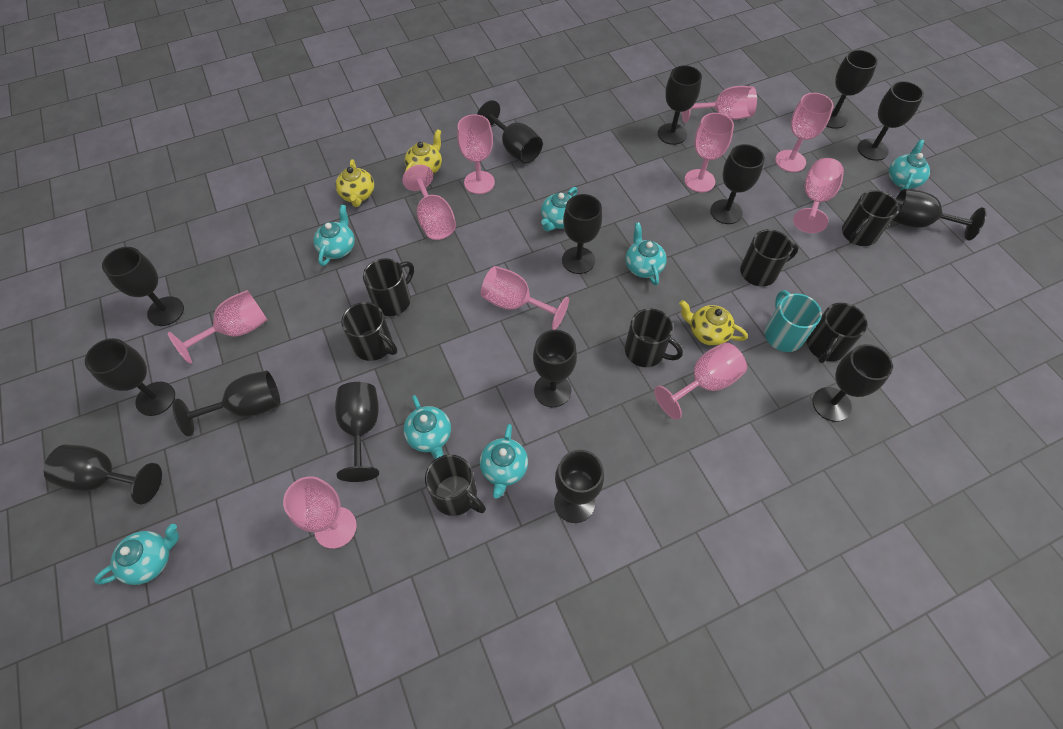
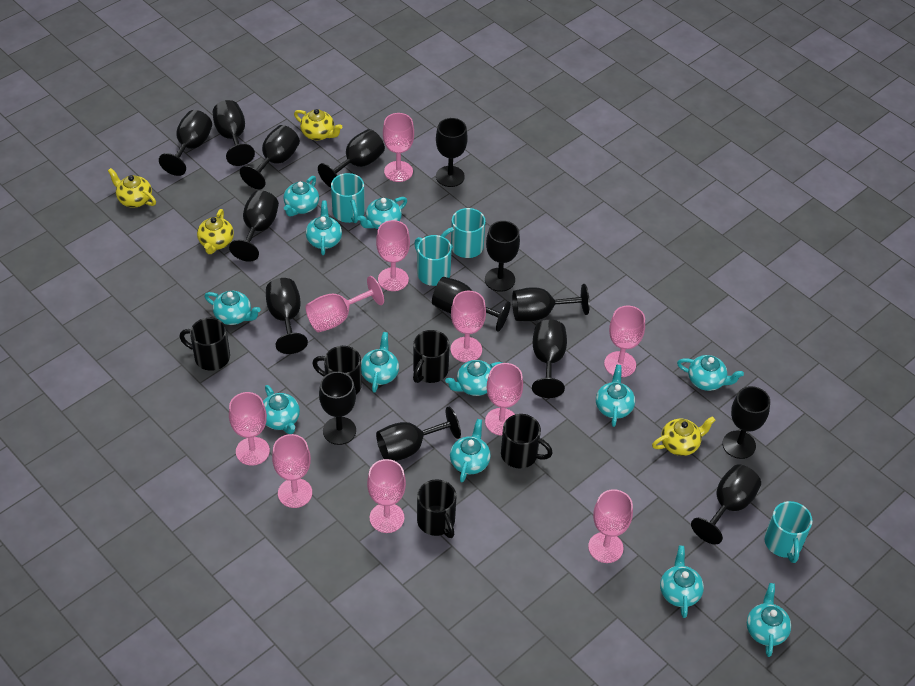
black mug: [341,302,397,361] [363,258,414,316] [425,454,486,516] [625,308,683,367] [740,229,799,286] [807,303,867,363] [842,190,898,246] = 7 -> [180,318,230,371] [312,346,362,395] [413,330,450,383] [417,479,457,538] [501,414,553,468] = 5
turquoise mug: [765,290,822,352] = 1 -> [331,173,365,223] [414,235,452,286] [441,208,485,258] [764,501,813,563] = 4
turquoise teapot: [94,524,179,585] [313,205,355,266] [403,395,451,459] [480,424,528,498] [541,187,578,231] [626,222,667,286] [889,139,930,191] = 7 -> [205,291,261,325] [263,385,300,434] [283,176,319,216] [306,201,342,255] [357,197,407,229] [361,332,399,393] [445,360,502,396] [450,419,491,482] [596,365,635,427] [660,546,704,618] [677,355,744,391] [747,583,791,657] = 12
yellow teapot: [335,159,374,207] [405,129,442,174] [679,300,748,346] = 3 -> [108,168,156,208] [197,209,234,254] [294,109,342,140] [652,416,715,456] = 4

